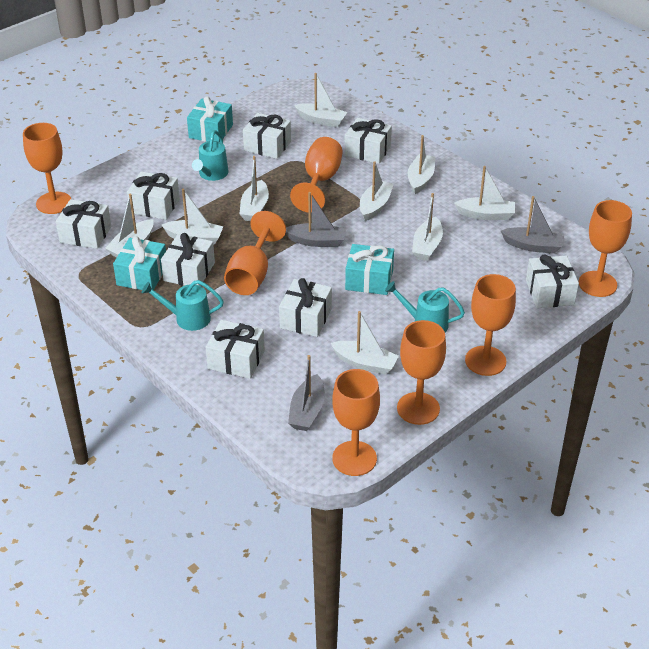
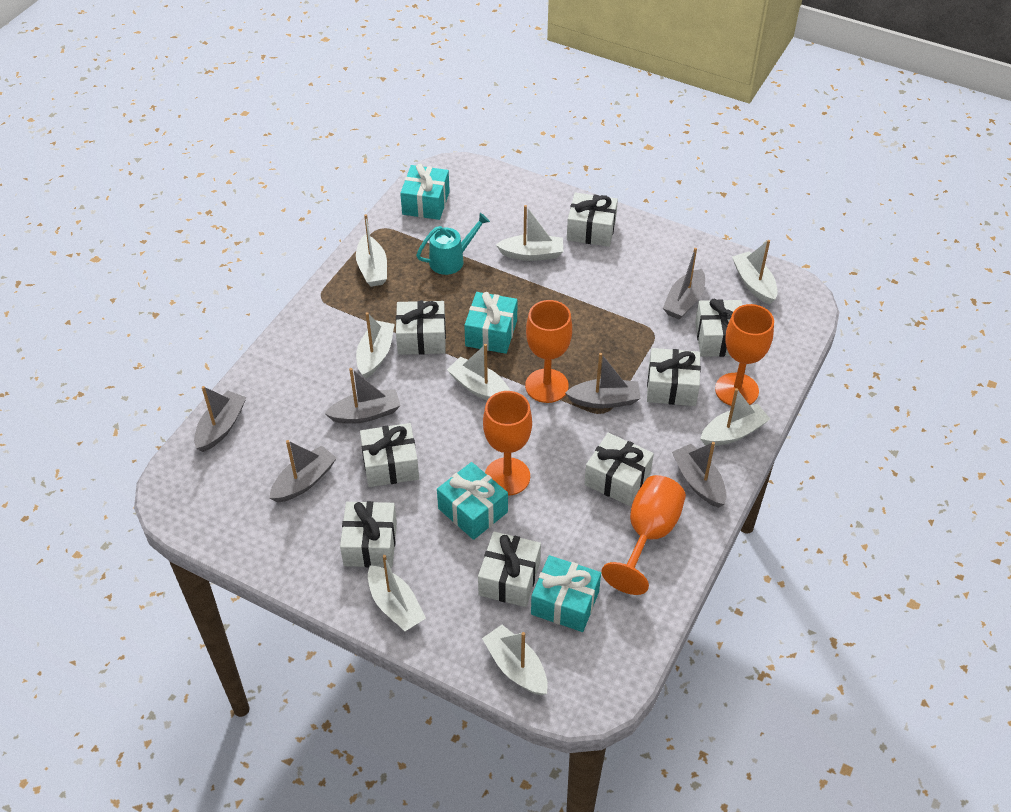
grey boat: [286,192,346,247] [288,355,325,431] [501,196,564,254] = 3 -> [194,386,246,452] [270,440,337,503] [324,368,401,424] [565,353,641,408] [663,248,705,320] [672,442,727,508] = 6
orange goblet: [23,123,71,214] [224,211,286,295] [290,137,342,213] [332,369,380,476] [397,320,446,425] [465,274,516,376] [579,200,632,297] = 7 -> [483,391,532,496] [525,300,572,403] [601,475,686,595] [715,304,774,406] = 4
turquoise gift: [113,236,166,290] [187,96,233,142] [345,244,394,295] = 3 -> [400,164,450,220] [437,462,508,540] [464,292,517,354] [531,555,601,632] = 4
turquoise watering can: [141,280,224,331] [192,130,229,181] [385,281,465,332] = 3 -> [416,213,490,275] = 1
white boat: [105,194,154,258] [162,189,224,245] [240,156,269,221] [294,73,348,127] [331,311,399,375] [360,161,394,221] [408,135,435,194] [412,193,443,261] [454,166,515,220] = 9 -> [356,214,387,287] [356,312,395,379] [368,555,426,631] [447,344,510,401] [482,625,548,695] [496,205,563,261] [700,388,770,446] [732,240,778,304] = 8

